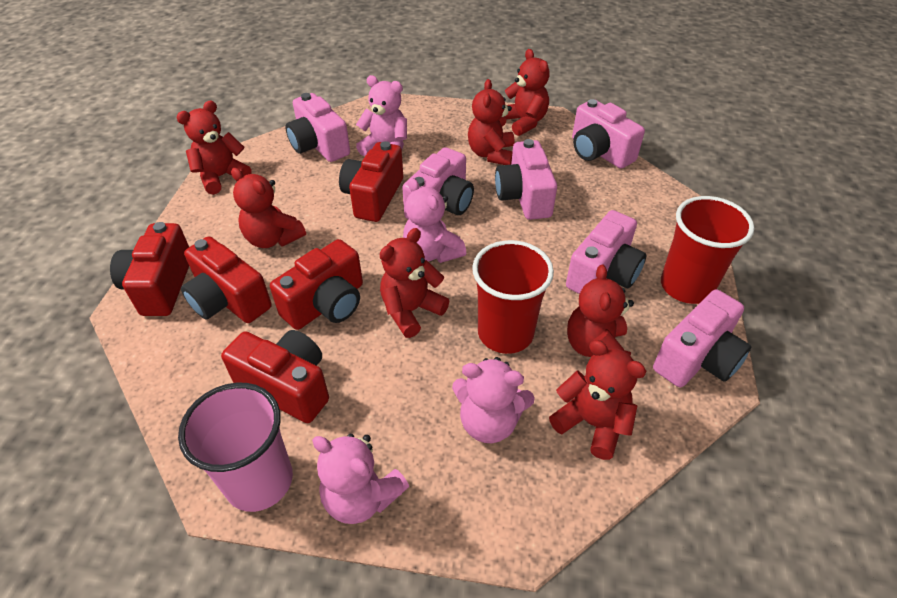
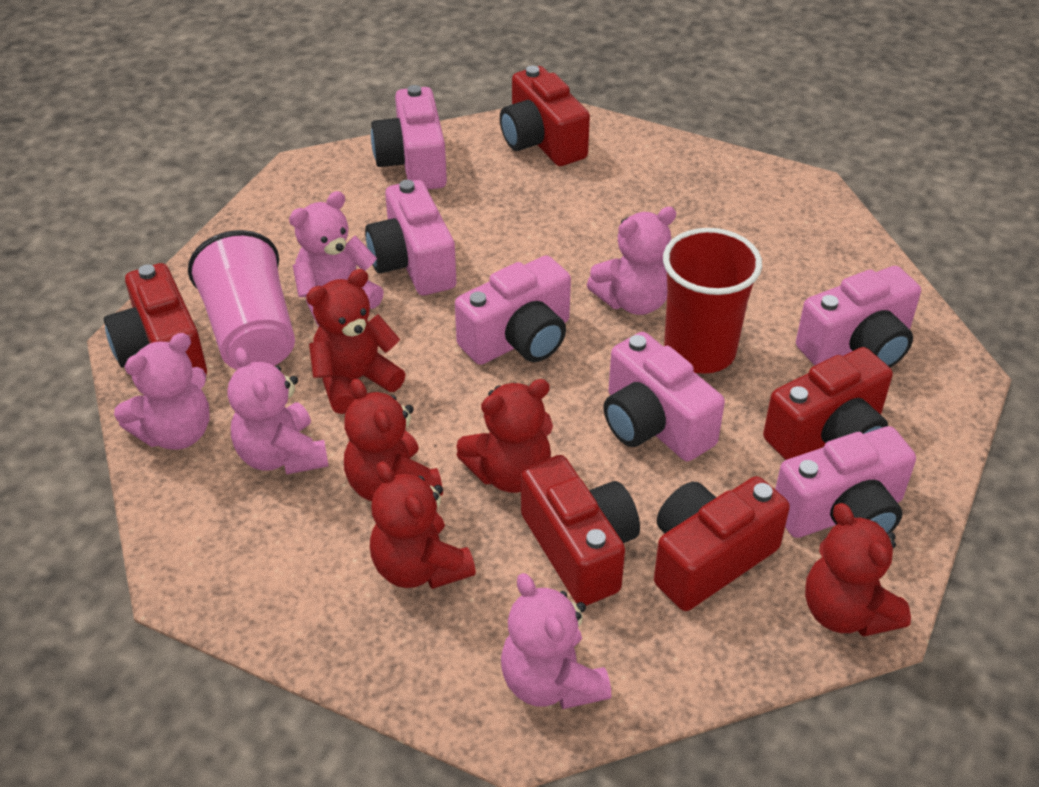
pink teddy bear: [312,434,409,524] [356,75,407,156] [403,178,466,263] [452,357,535,443] = 4 -> [114,333,210,450] [228,348,328,475] [289,191,384,327] [501,573,611,709] [587,207,676,315] = 5
red cup: [472,240,554,354] [661,196,754,304] = 2 -> [663,228,762,374] = 1
red teddy bear: [176,100,251,195] [231,168,306,248] [380,228,449,338] [468,79,514,165] [505,49,550,136] [549,340,647,460] [567,265,634,357] = 7 -> [306,269,406,414] [344,379,443,501] [370,461,476,589] [456,379,553,493] [805,503,911,637] = 5

